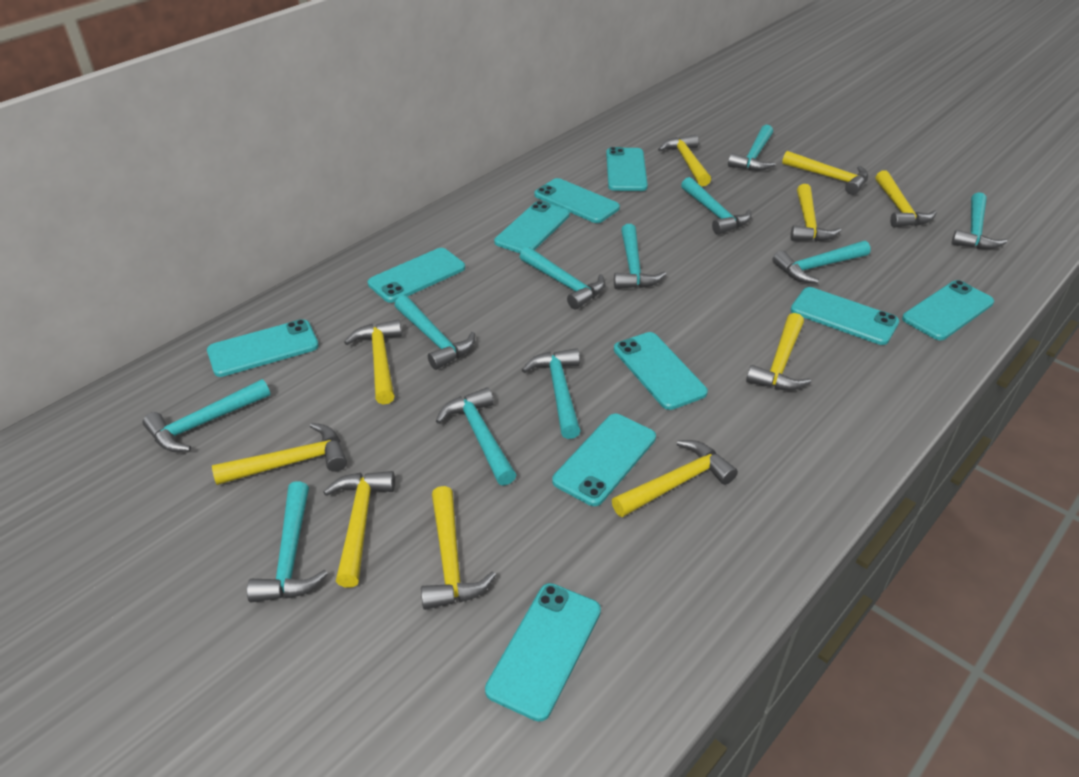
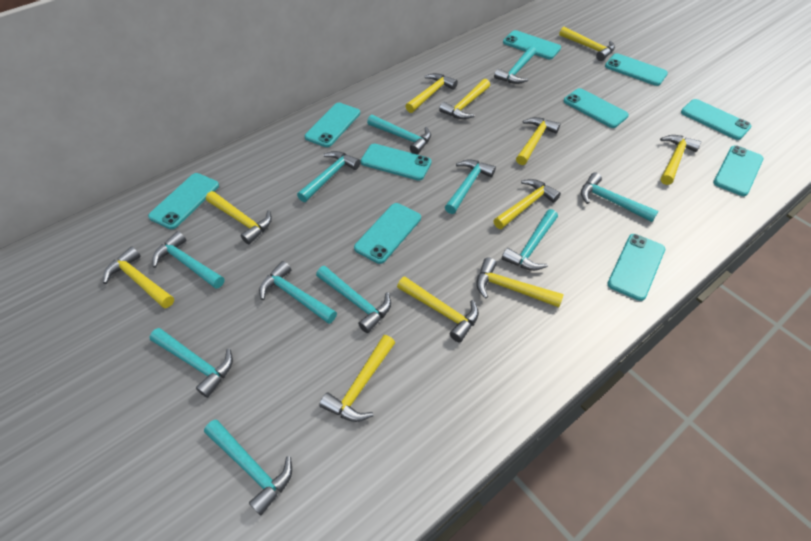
yellow hammer: [212,423,347,485] [323,471,395,588] [344,319,402,405] [421,486,496,610] [612,440,738,517] [658,135,711,186] [746,313,811,391] [782,151,868,195] [790,184,841,242] [876,170,937,227] = 10 -> [103,247,174,308] [206,191,272,245] [319,335,395,422] [397,276,479,343] [405,73,458,113] [439,79,490,119] [476,257,564,307] [493,179,561,229] [516,117,560,165] [559,27,615,61] [660,135,701,185] = 11

